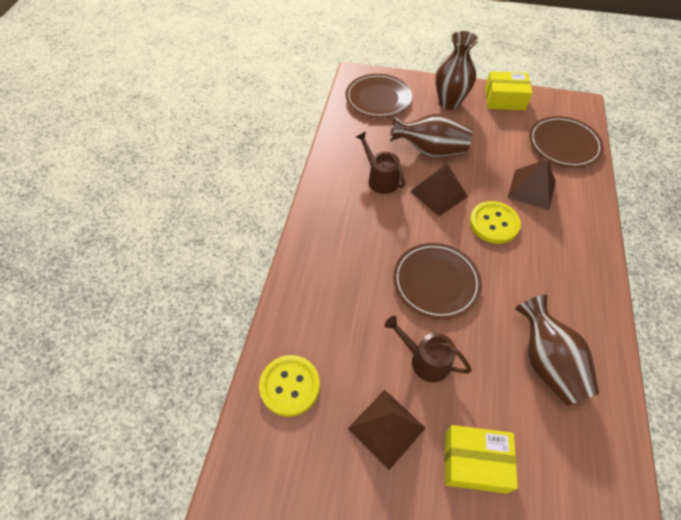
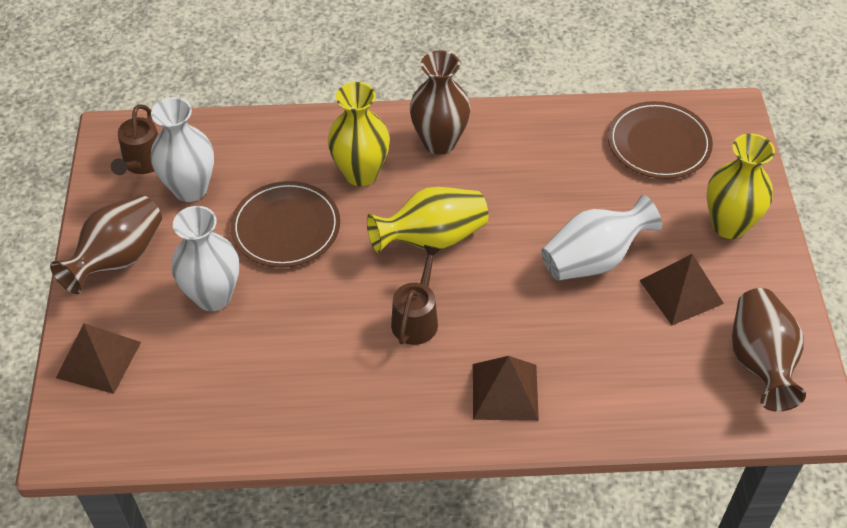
brown plate: [346,74,412,118] [393,243,482,319] [529,116,604,168] = 3 -> [230,181,340,268] [608,101,713,179] = 2
white vase: none = 0 -> [151,97,214,202] [171,206,239,311] [541,195,662,281] = 3
yellow box: [445,425,518,494] [485,71,533,110] = 2 -> none = 0
yellow button: [259,355,320,417] [470,201,521,244] = 2 -> none = 0
yellow vase: none = 0 -> [328,82,390,186] [367,187,488,253] [707,133,775,239] = 3

